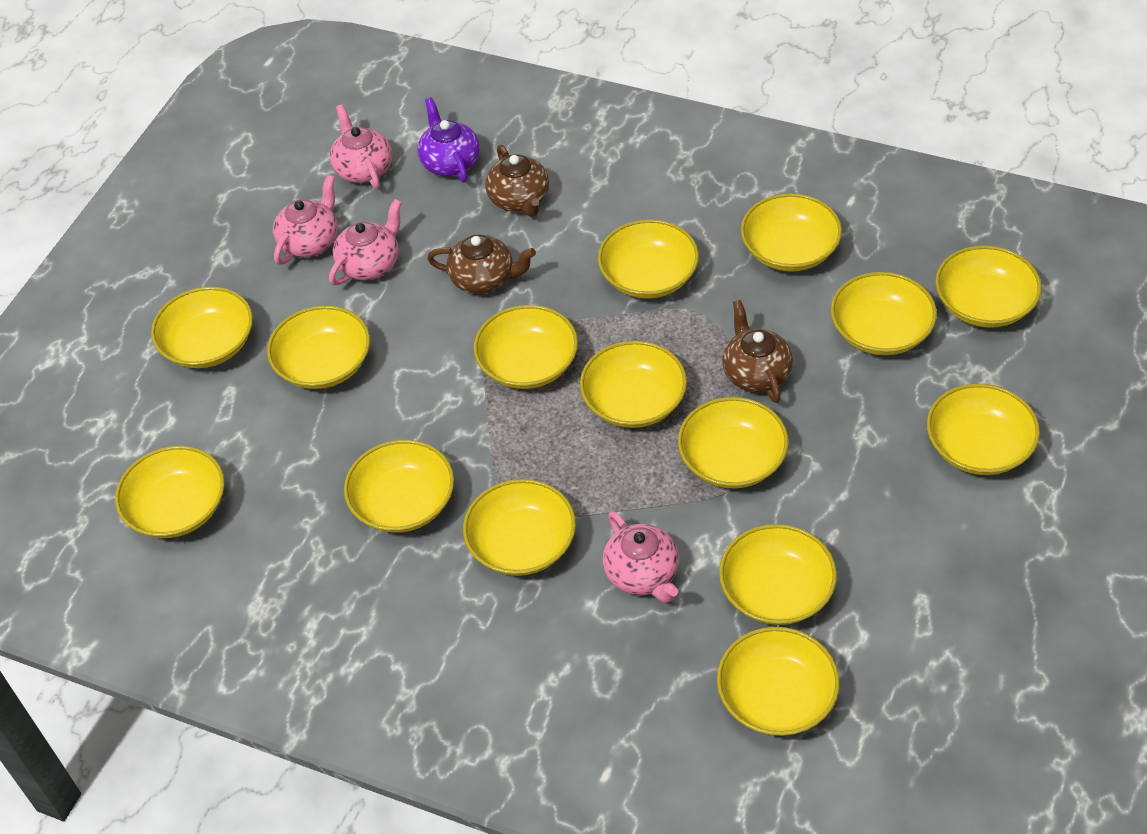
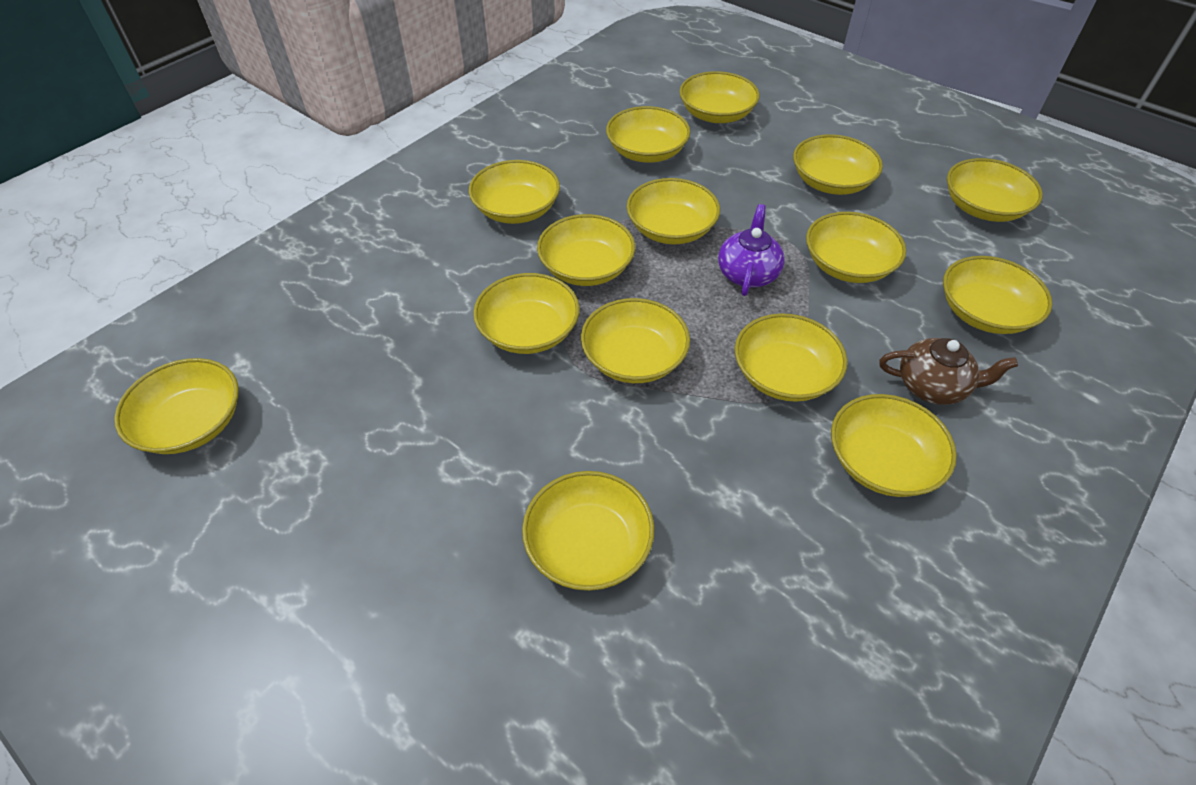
brown teapot: [427,235,536,294] [485,145,549,217] [722,300,793,403] = 3 -> [879,338,1018,405] = 1
pink teapot: [273,175,338,265] [329,199,402,285] [330,104,392,189] [603,511,679,603] = 4 -> none = 0

